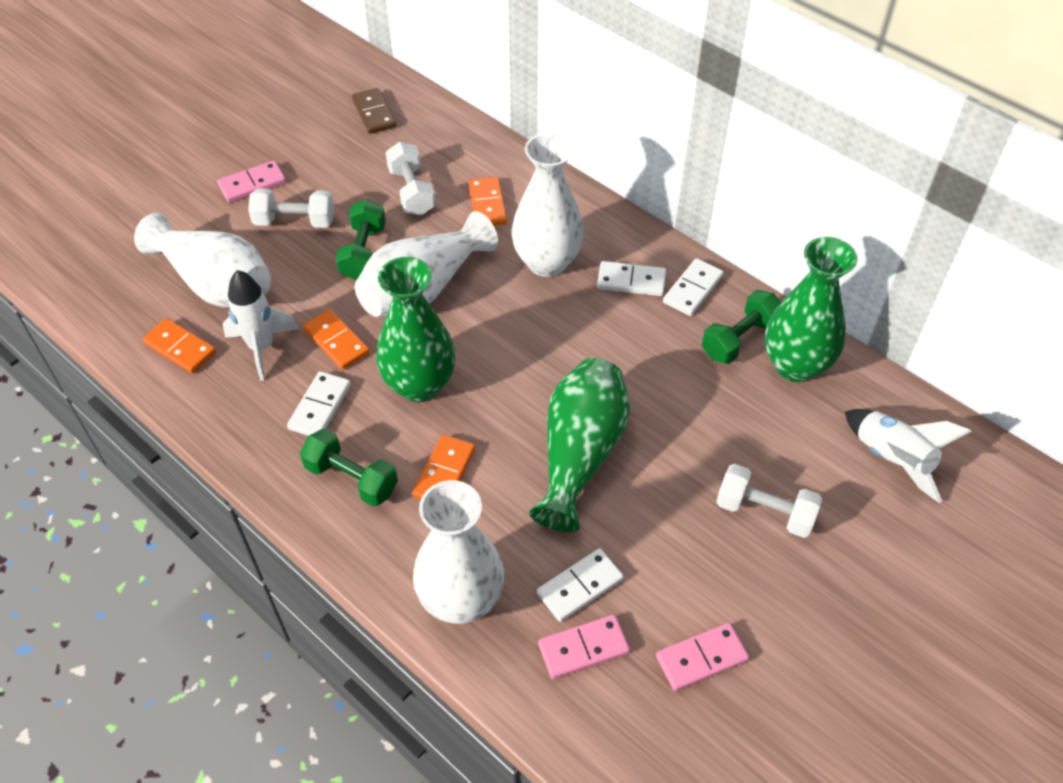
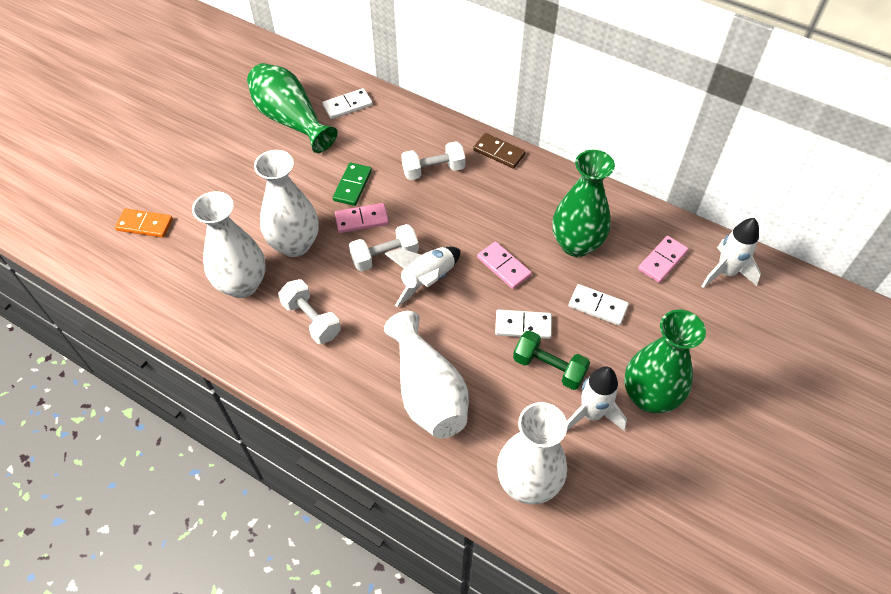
green domino: none = 0 -> [333,163,372,206] = 1
green dumbbell: [300,429,398,507] [336,199,386,280] [702,290,781,364] = 3 -> [513,330,590,390] = 1
orange domino: [142,318,216,374] [303,309,370,370] [412,434,475,499] [468,177,507,226] = 4 -> [115,209,173,238] = 1
white domino: [287,371,351,436] [537,548,624,622] [597,261,666,296] [663,258,724,316] = 4 -> [323,88,373,119] [495,309,552,339] [569,284,629,326] = 3
white rocket: [223,270,298,381] [845,409,972,503] = 2 -> [385,247,461,307] [567,366,627,431] [701,218,761,288] = 3

